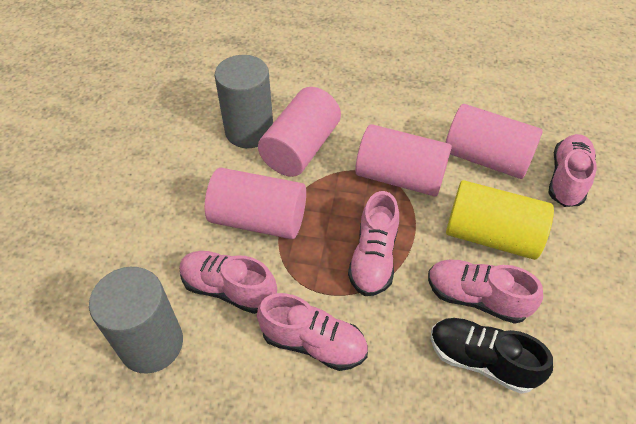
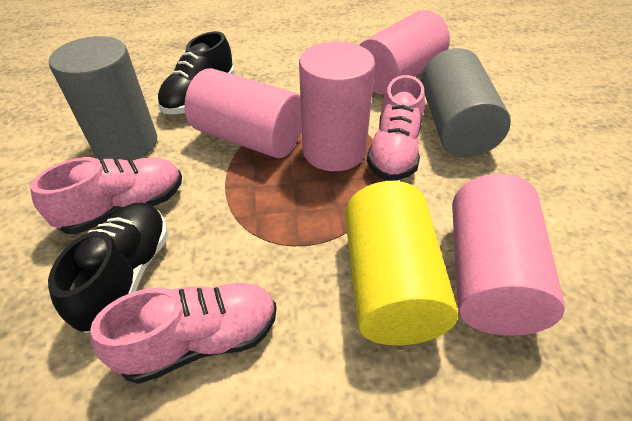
black shoe: [431,318,553,394] = 1 -> [48,203,169,333] [158,31,235,114] = 2
pink shoe: [179,251,277,314] [257,293,368,371] [348,191,399,296] [428,260,543,324] [549,134,597,207] = 5 -> [30,157,182,234] [90,283,277,384] [367,75,425,181] = 3

